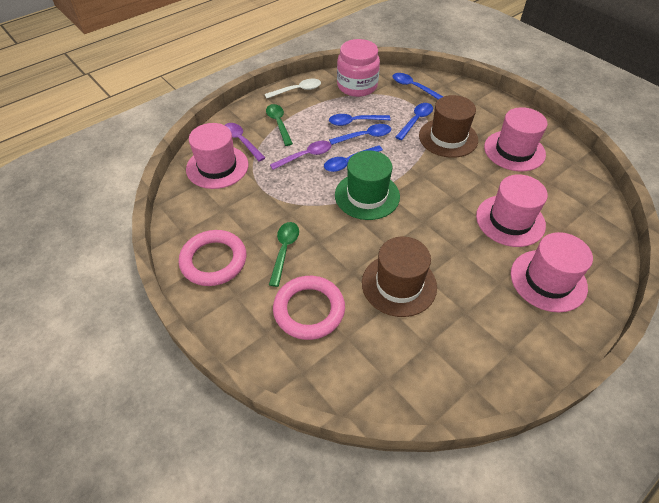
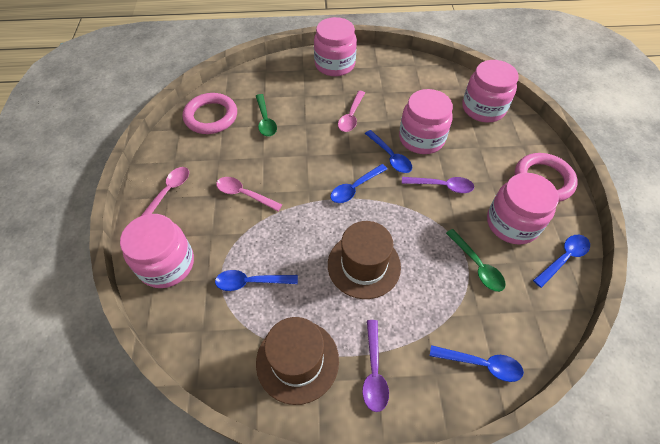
green hat: [335,150,400,220] = 1 -> none = 0
pink hat: [186,123,248,189] [476,174,548,247] [484,107,548,171] [511,232,593,312] = 4 -> none = 0
pink jar: [337,39,380,97] = 1 -> [120,214,194,288] [314,17,357,76] [399,89,453,154] [462,60,519,122] [487,173,559,245] = 5
pink spoon: none = 0 -> [141,167,189,216] [216,177,282,211] [338,91,365,132] = 3
white spoon: [265,79,321,98] = 1 -> none = 0

